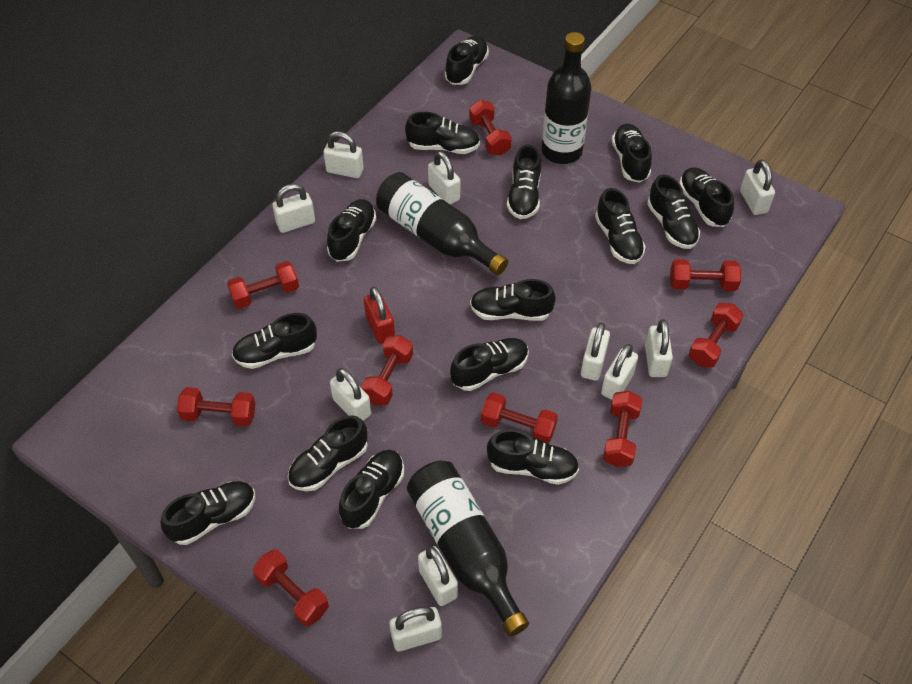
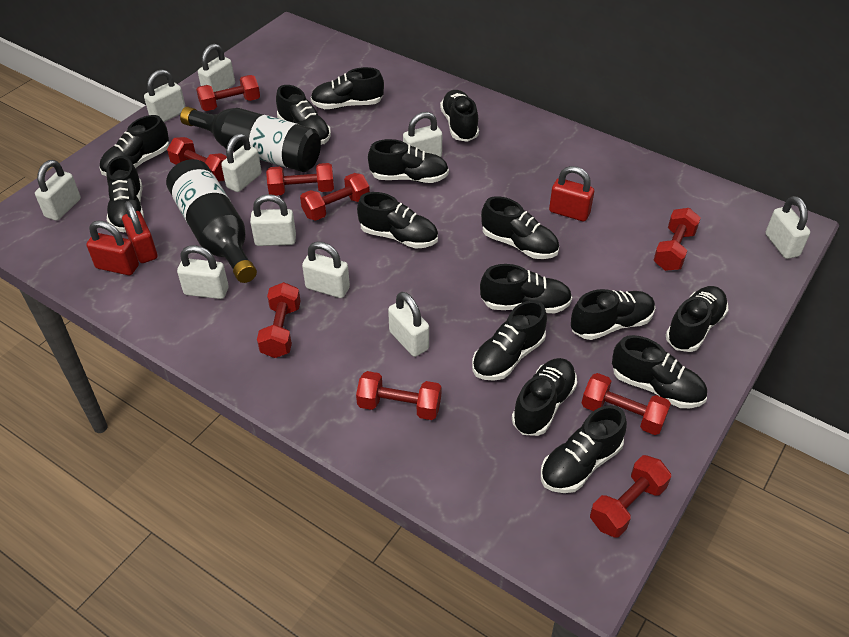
black bottle: [376,172,508,275] [407,461,529,636] [542,32,591,164] = 3 -> [166,159,257,283] [180,107,321,172] = 2
red padlock: [364,287,395,344] = 1 -> [86,221,139,275] [122,201,157,263] [549,166,594,221] = 3

